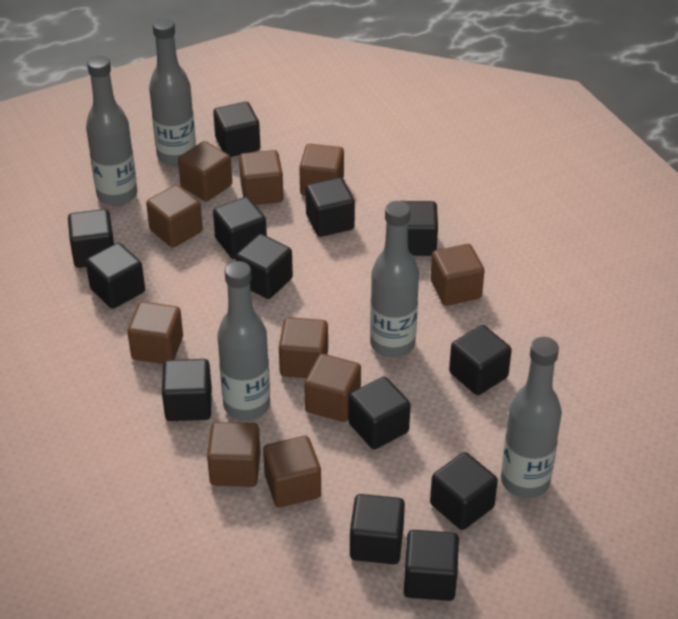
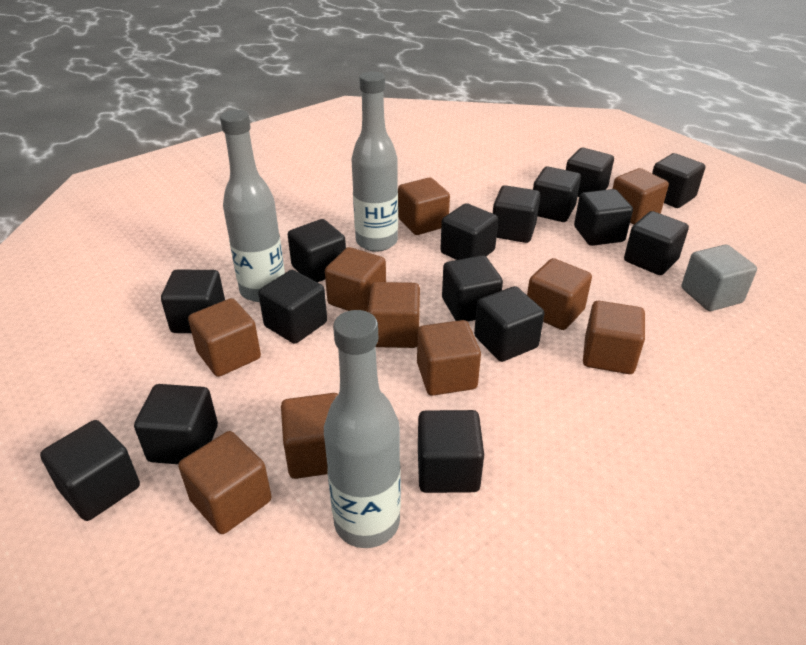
black cube: [68,209,114,268] [86,243,145,309] [162,359,212,421] [213,102,260,157] [213,197,267,259] [236,234,293,299] [305,178,355,237] [348,377,411,449] [350,494,405,564] [403,201,438,256] [404,530,459,601] [430,452,498,530] [449,325,512,395] = 13 -> [40,420,140,521] [134,384,218,464] [161,270,225,333] [258,270,327,344] [288,219,346,282] [418,410,484,493] [440,203,498,260] [442,255,503,322] [474,286,544,362] [493,185,540,243] [533,166,581,222] [566,148,614,197] [574,189,633,246] [624,211,689,275] [652,153,705,208] = 15
grey bottle: [86,55,137,206] [149,18,196,166] [218,261,270,420] [370,201,419,358] [501,337,562,498] = 5 -> [220,110,285,302] [324,310,401,548] [351,72,398,252] = 3
grey cube: none = 0 -> [682,245,757,311] = 1

